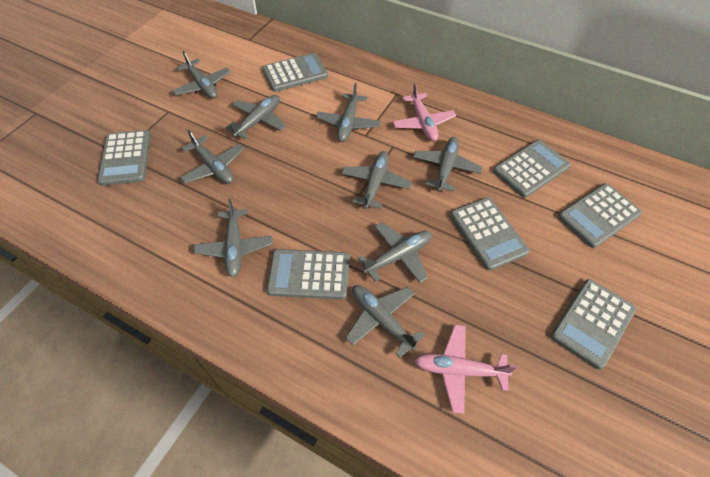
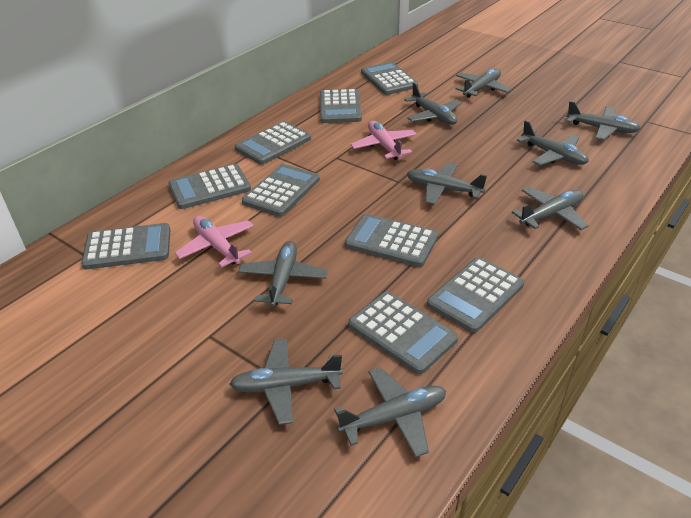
grey calculator: [97,130,150,186] [262,53,328,92] [267,249,350,299] [450,197,529,271] [493,140,571,198] [551,279,636,370] [558,183,642,248] = 7 -> [81,223,170,269] [168,164,251,209] [235,121,311,164] [242,164,320,217] [320,89,362,123] [345,214,438,267] [348,292,458,374] [361,62,418,95] [427,257,524,333] = 9

